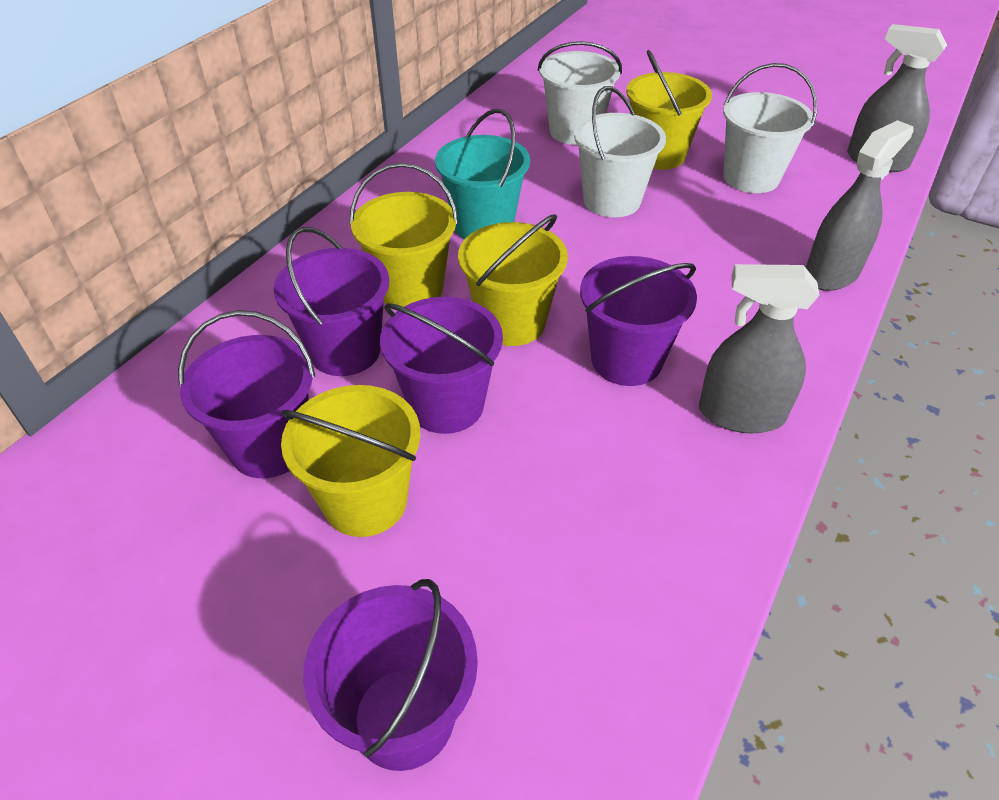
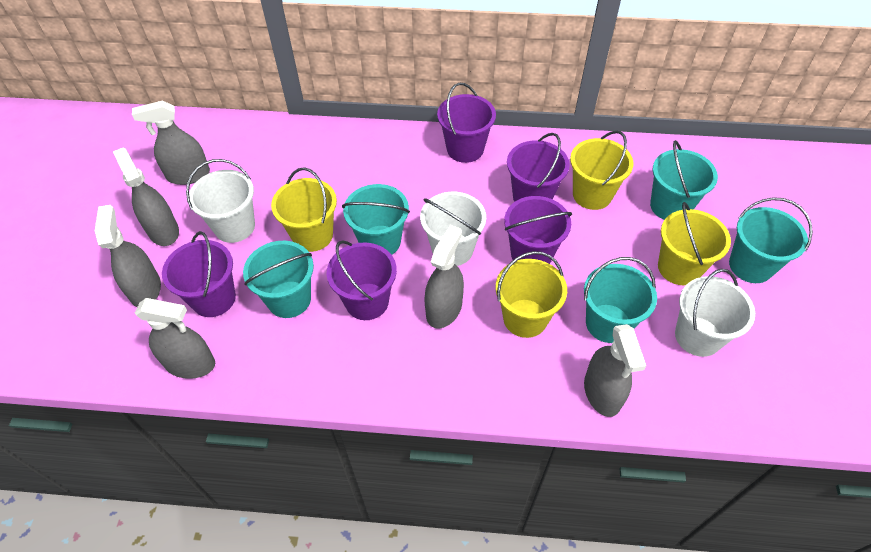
grey spray bottle: [699,264,820,433] [806,120,914,291] [847,24,947,172] = 3 -> [95,205,161,307] [113,148,179,246] [132,100,210,185] [135,298,215,379] [424,225,464,328] [584,324,646,417] = 6
turquoise bucket: [435,109,530,239] = 1 -> [243,241,314,318] [342,184,410,255] [584,257,657,343] [650,140,718,220] [729,197,813,283] = 5

